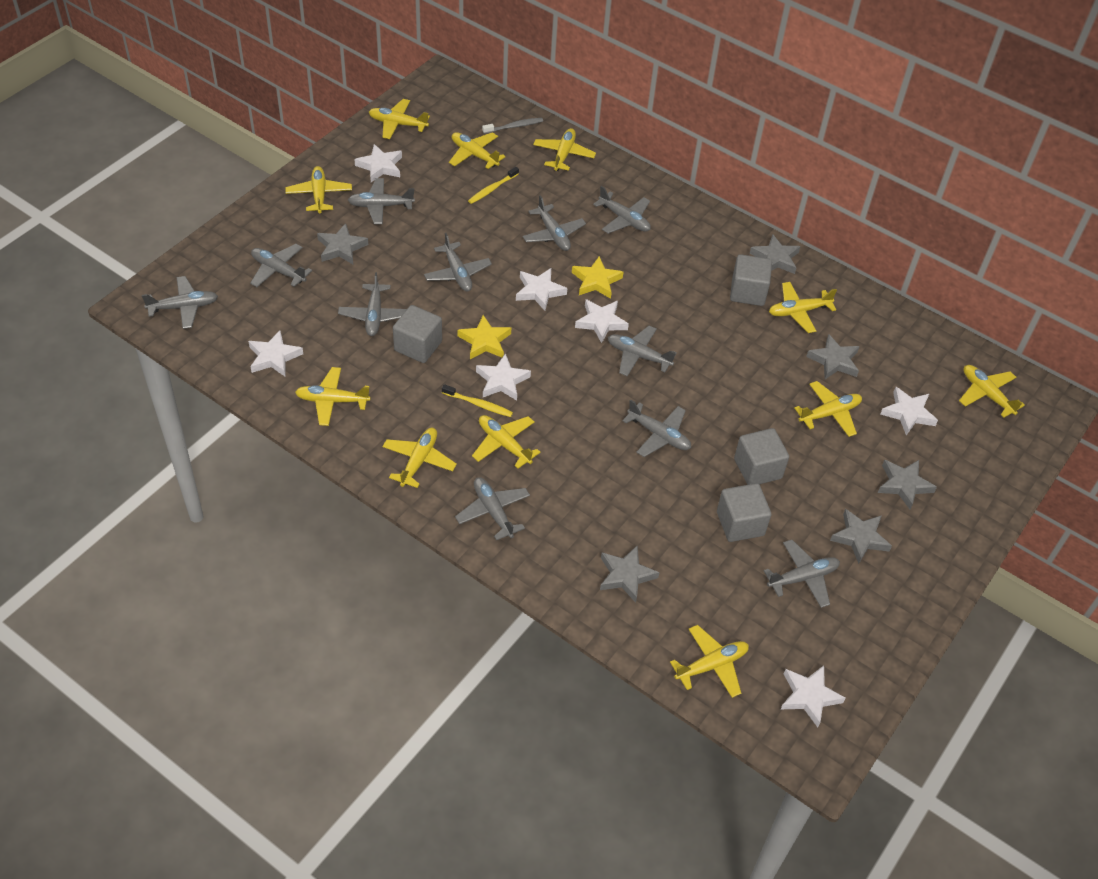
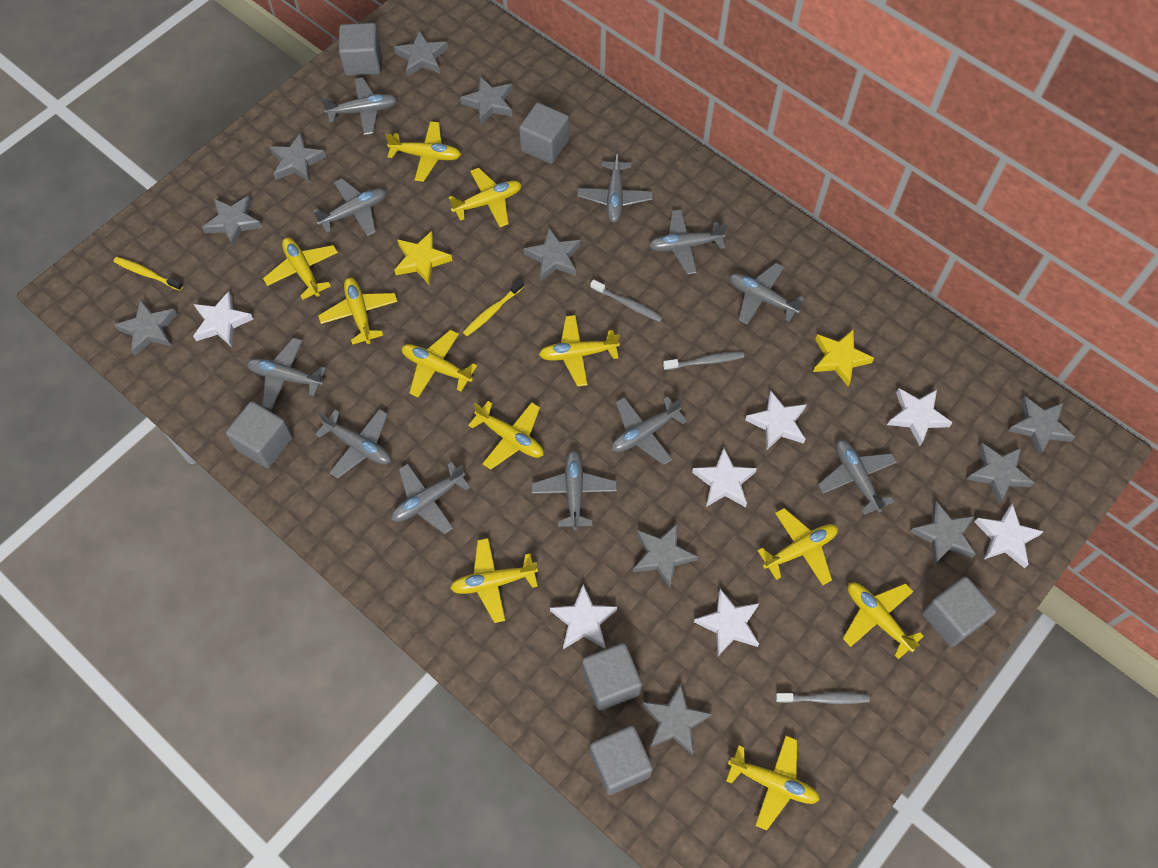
grey cube: [393,305,442,363] [717,483,771,542] [730,254,772,306] [734,428,789,485] = 4 -> [226,401,293,468] [339,23,381,76] [519,103,569,164] [582,643,642,711] [590,726,653,795] [922,577,996,647] = 6
grey star: [317,223,368,264] [600,545,660,603] [750,234,801,274] [806,334,860,379] [830,509,892,564] [878,460,937,509] = 6 -> [114,299,177,356] [202,196,263,248] [270,133,326,182] [394,30,448,76] [460,76,513,125] [523,228,581,281] [633,524,698,588] [642,683,712,755] [910,501,976,565] [967,443,1034,504] [1008,396,1075,456] = 11
grey toothbrush: [482,118,543,134] = 1 -> [590,279,663,322] [663,352,744,370] [776,692,870,704] = 3

